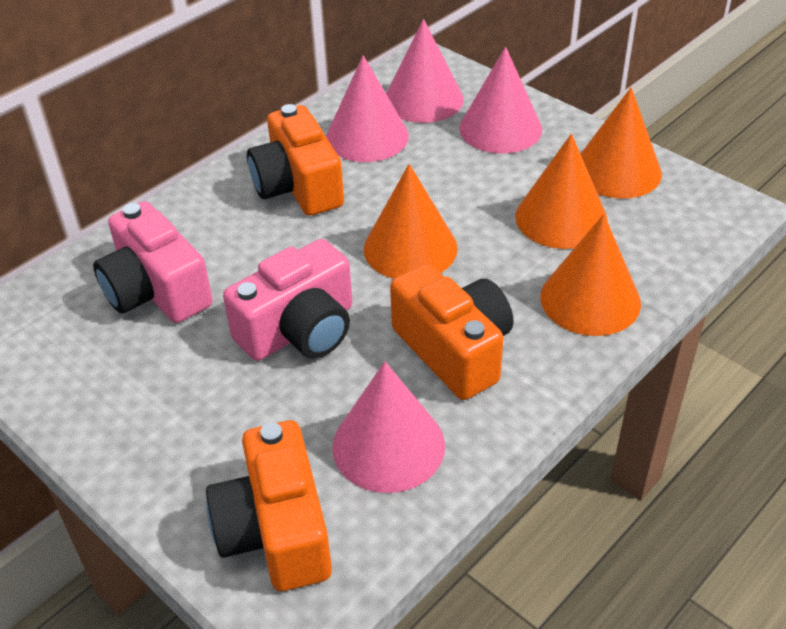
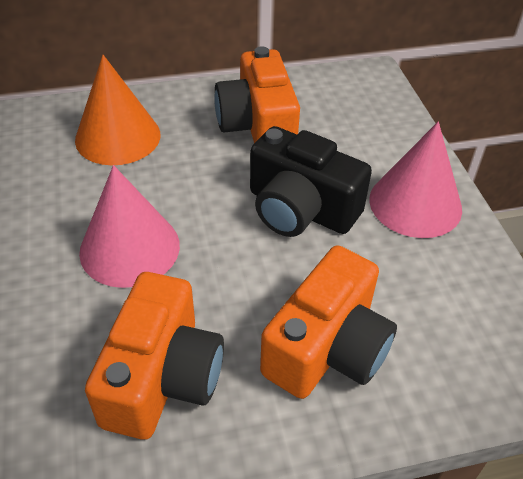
black camera: none = 0 -> [250,126,372,237] = 1
orange cone: [364,164,458,279] [515,134,608,249] [540,214,641,336] [581,87,662,199] = 4 -> [75,55,160,165] = 1
pink camera: [93,201,213,323] [223,239,352,361] = 2 -> none = 0
pink cone: [326,55,409,162] [332,361,445,493] [386,19,464,123] [459,47,542,154] = 4 -> [79,165,180,288] [369,121,462,238] = 2

